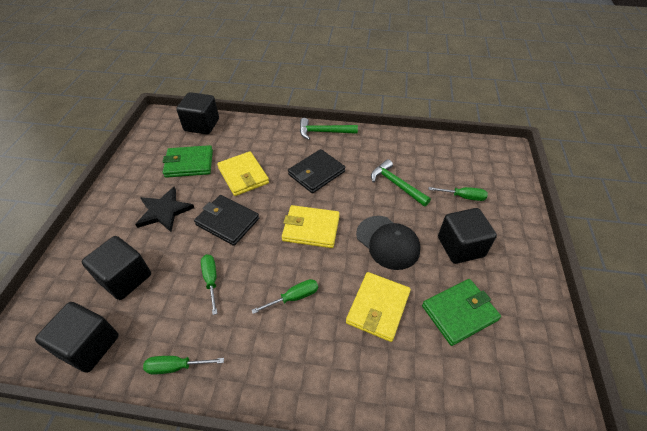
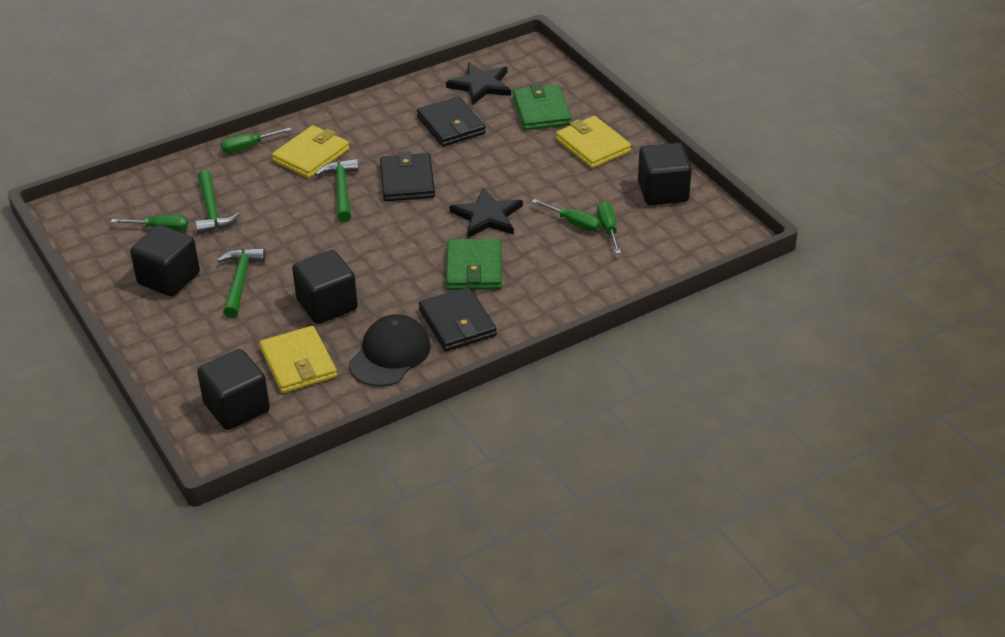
black star: [135,186,194,232] = 1 -> [446,62,511,105] [449,187,523,238] = 2
black wallet: [194,195,259,246] [288,149,345,193] = 2 -> [380,151,435,201] [417,96,486,147] [419,287,497,351] = 3
green hammer: [300,118,358,140] [371,159,431,207] = 2 -> [195,170,240,234] [217,248,266,318] [315,159,359,222] = 3

